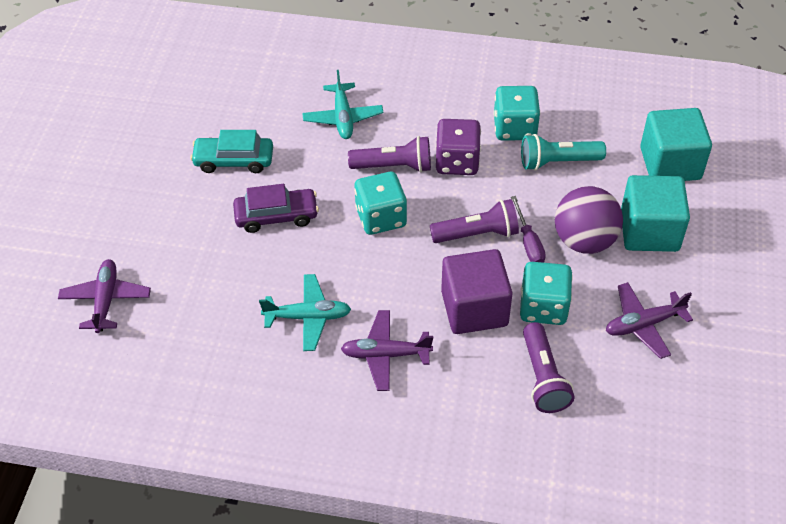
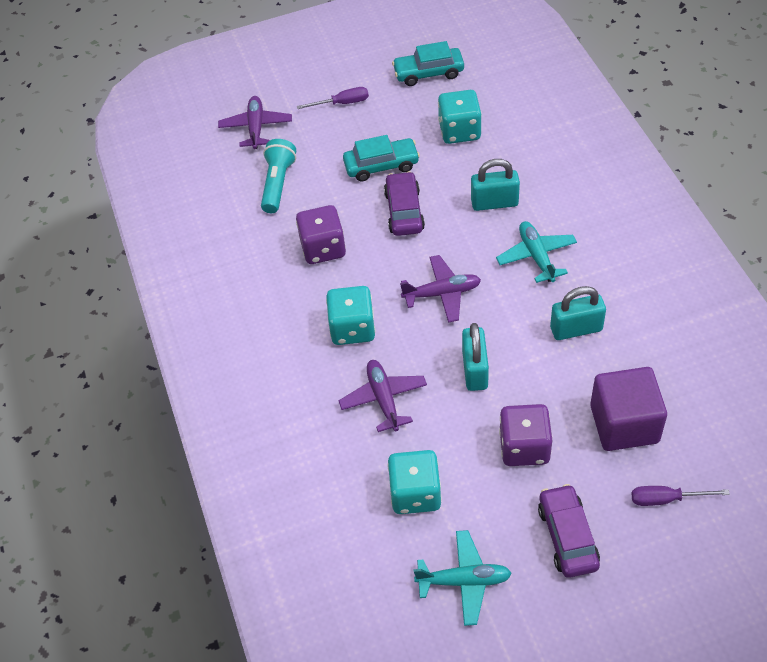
purple ball: [555,186,623,254] = 1 -> none = 0
purple car: [233,184,319,233] = 1 -> [384,171,425,236] [538,484,600,578] = 2
purple dice: [436,119,481,175] = 1 -> [296,205,346,264] [499,404,552,466] = 2
purple flashlight: [348,136,431,172] [430,199,519,243] [523,322,574,413] = 3 -> none = 0
purple screwdriver: [511,196,546,263] = 1 -> [297,87,369,109] [632,486,730,506] = 2
turquoise car: [190,130,273,173] = 1 -> [343,135,420,182] [392,41,464,86] = 2
turquoise cube: [621,175,690,252] [640,108,712,181] = 2 -> none = 0
turquoise padlock: none = 0 -> [462,323,489,391] [471,159,520,211] [550,286,606,340] = 3

